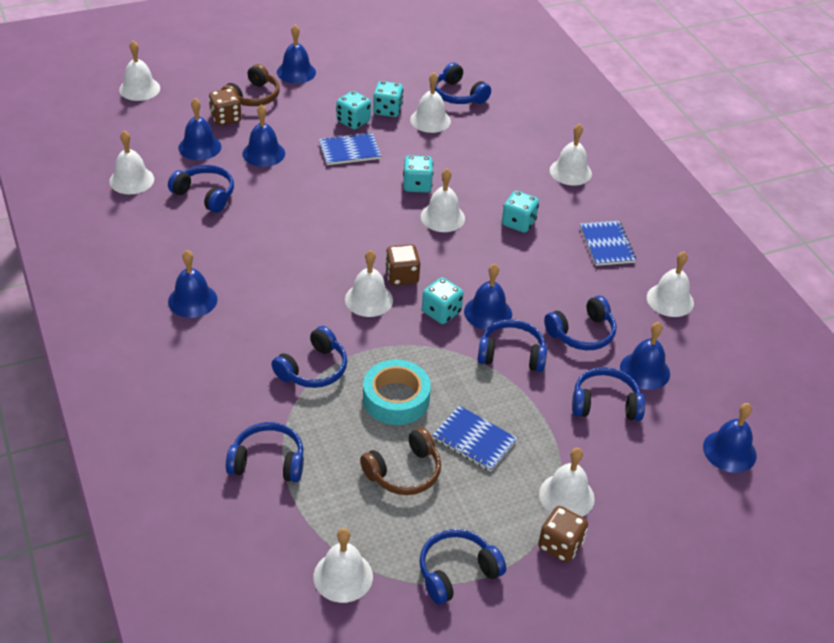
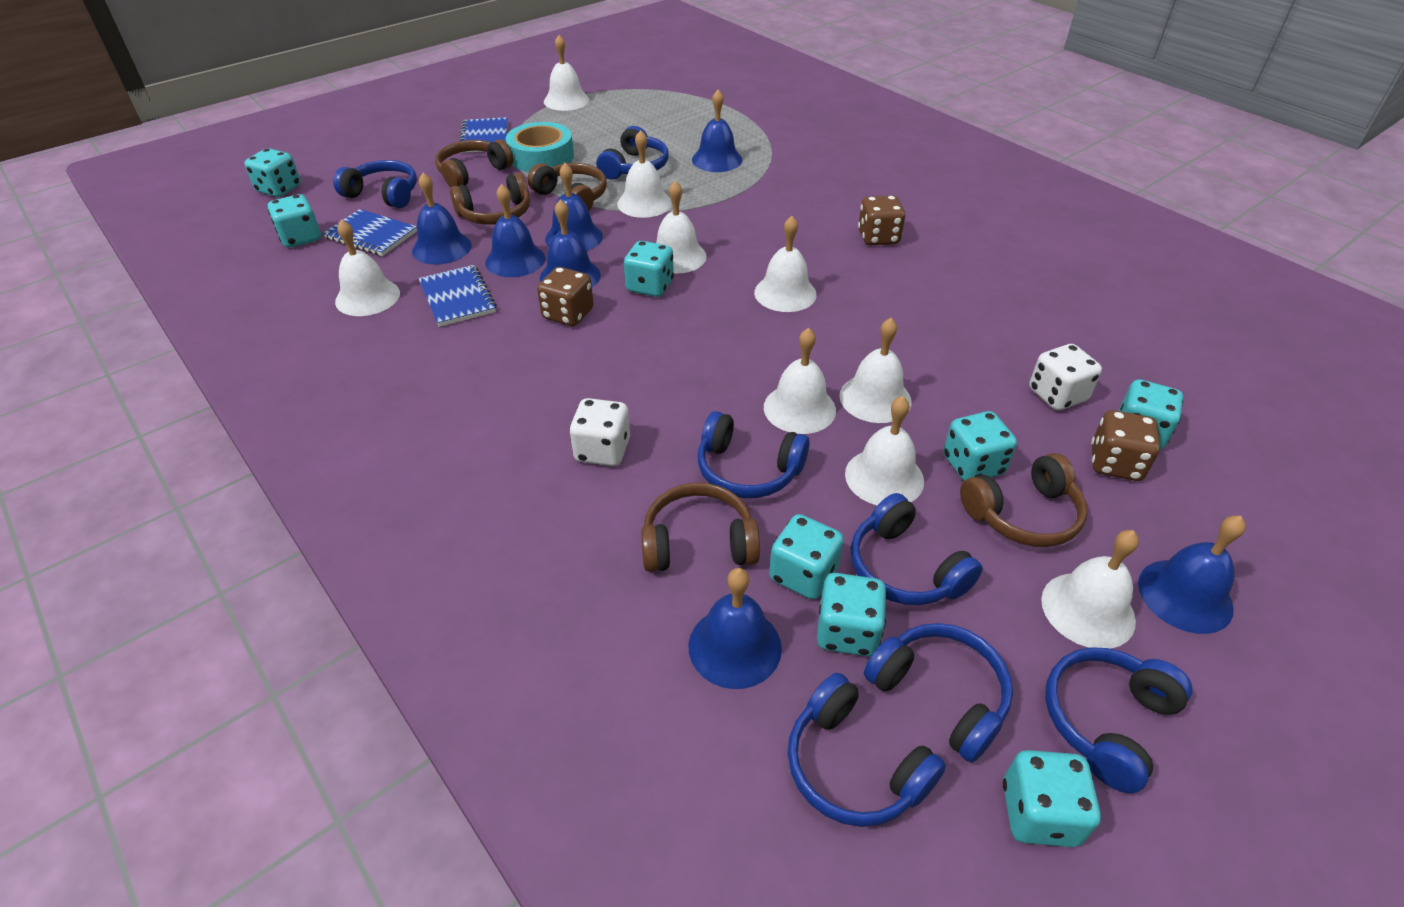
blue headphones: [168,165,234,213] [226,422,304,482] [272,326,347,388] [419,529,506,605] [435,62,491,104] [477,319,547,372] [544,296,616,350] [572,367,645,421] = 8 -> [333,160,417,208] [596,126,669,180] [698,411,810,498] [788,673,946,827] [851,493,983,605] [864,623,1013,763] [1045,647,1192,793] = 7
brown headphones: [221,64,280,106] [360,427,441,495] = 2 -> [435,139,513,187] [450,173,530,225] [528,163,607,210] [641,483,760,572] [960,453,1087,547] = 5
turquoise dice: [337,91,371,129] [373,81,403,117] [403,155,433,193] [422,278,464,324] [502,191,539,233] = 5 -> [244,148,301,197] [268,194,321,248] [624,241,674,297] [769,514,844,599] [817,573,887,656] [943,411,1017,481] [1003,750,1101,847] [1119,379,1183,450] = 8
white dice: none = 0 -> [569,398,630,466] [1029,344,1102,410] = 2

